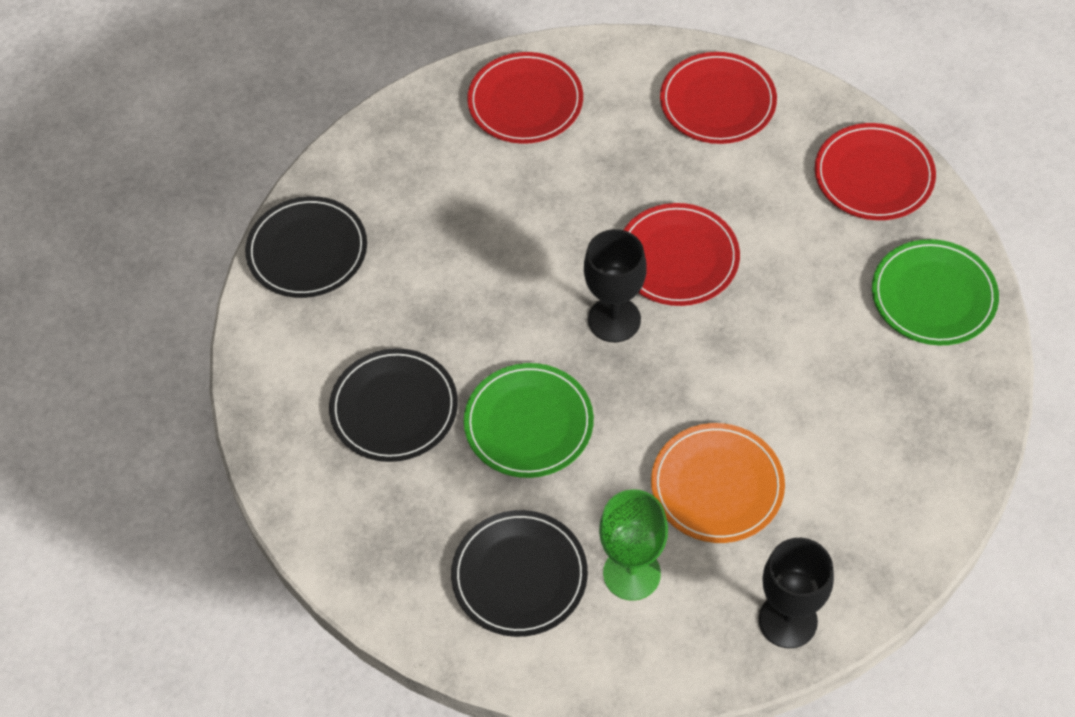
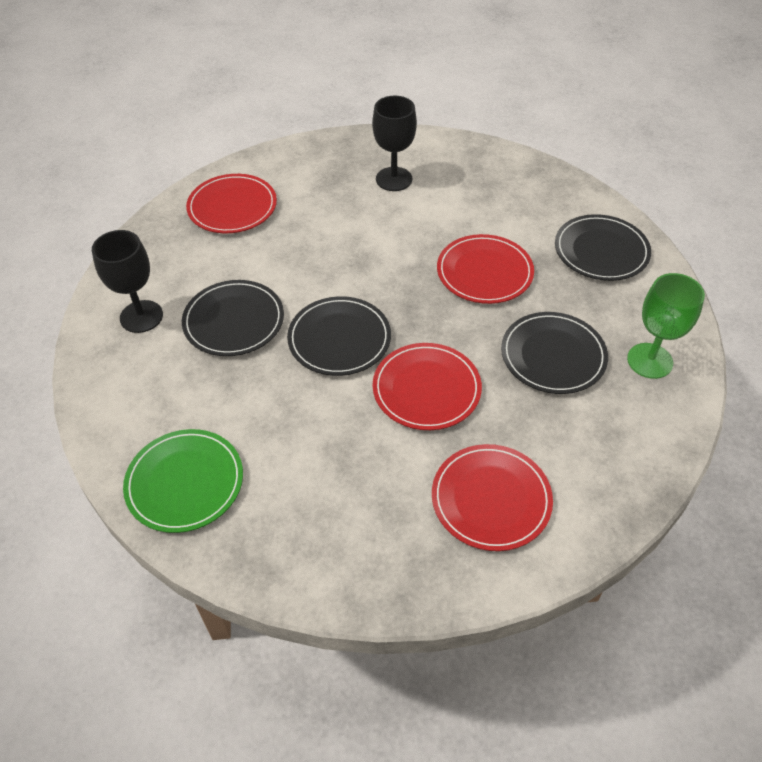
black plate: [245,196,367,298] [329,348,458,462] [451,510,588,637] = 3 -> [182,280,284,356] [287,296,391,376] [501,312,608,394] [555,214,651,281] = 4
green plate: [464,363,594,478] [872,239,999,345] = 2 -> [123,429,243,533] = 1
orange plate: [651,423,785,543] = 1 -> none = 0

